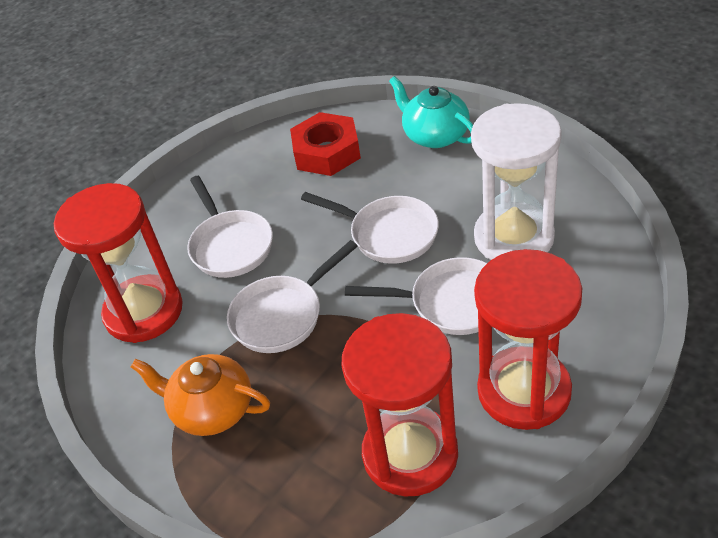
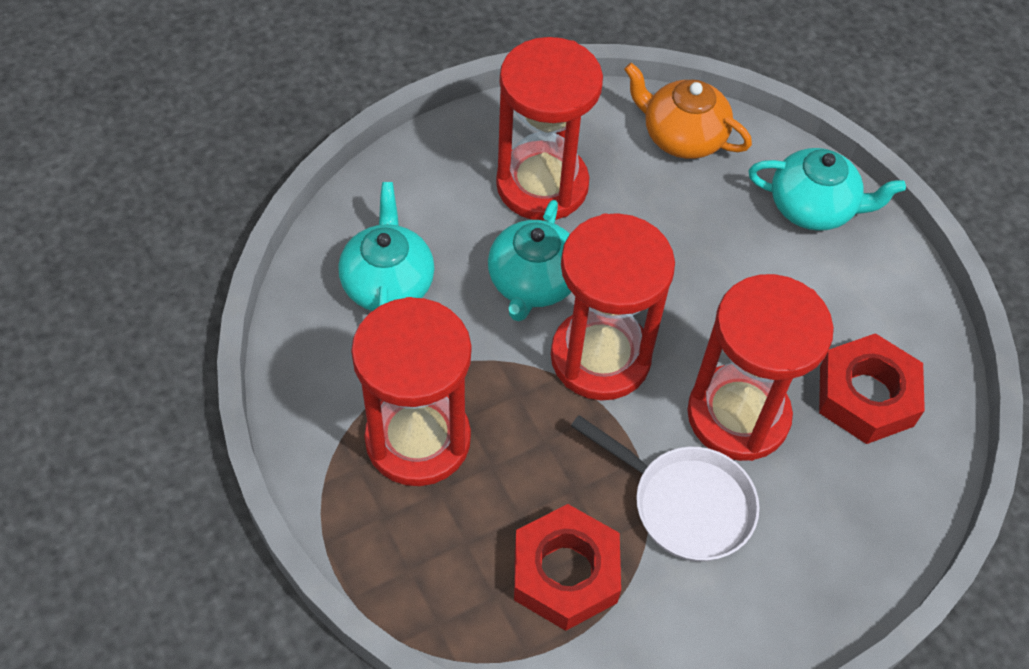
red hourglass: [54,183,183,343] [341,313,458,497] [474,249,582,430] = 3 -> [351,297,471,486] [496,37,603,221] [551,213,675,400] [687,274,834,461] = 4
red nut: [290,112,361,176] = 1 -> [514,504,621,631] [819,333,925,444] = 2
turquoise teapot: [389,76,473,148] = 1 -> [338,182,435,311] [488,200,571,321] [748,148,906,231] = 3
white hourglass: [471,103,562,260] = 1 -> none = 0
white pan: [187,176,273,278] [227,240,358,353] [301,192,439,264] [345,257,487,335] = 4 -> [571,415,759,562] = 1

